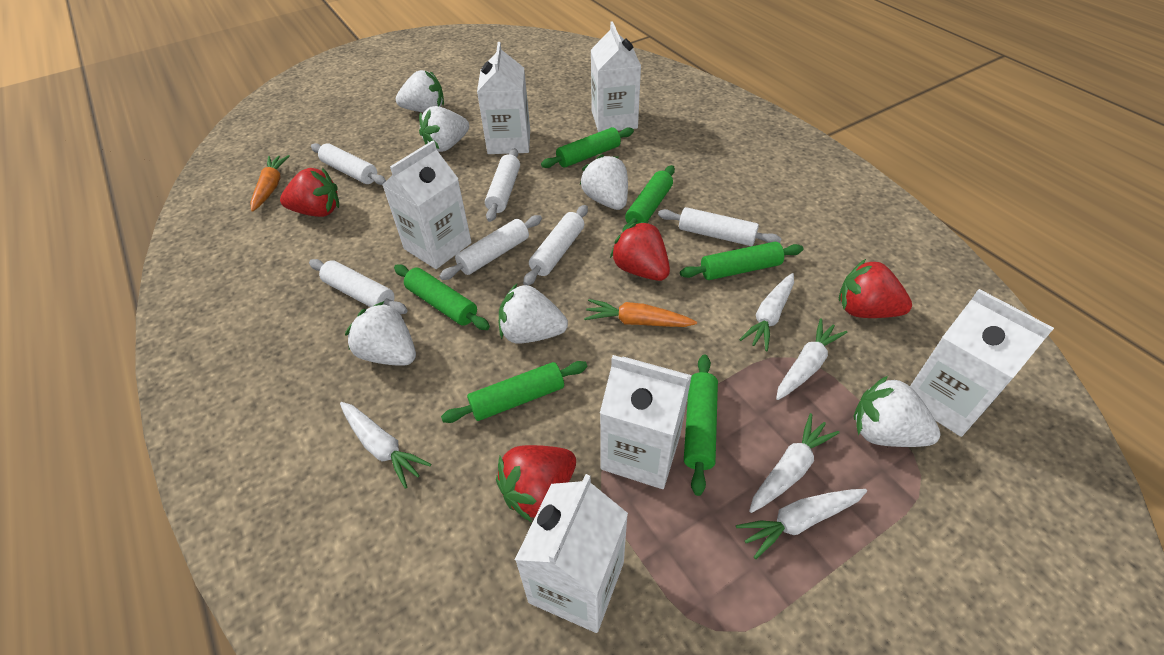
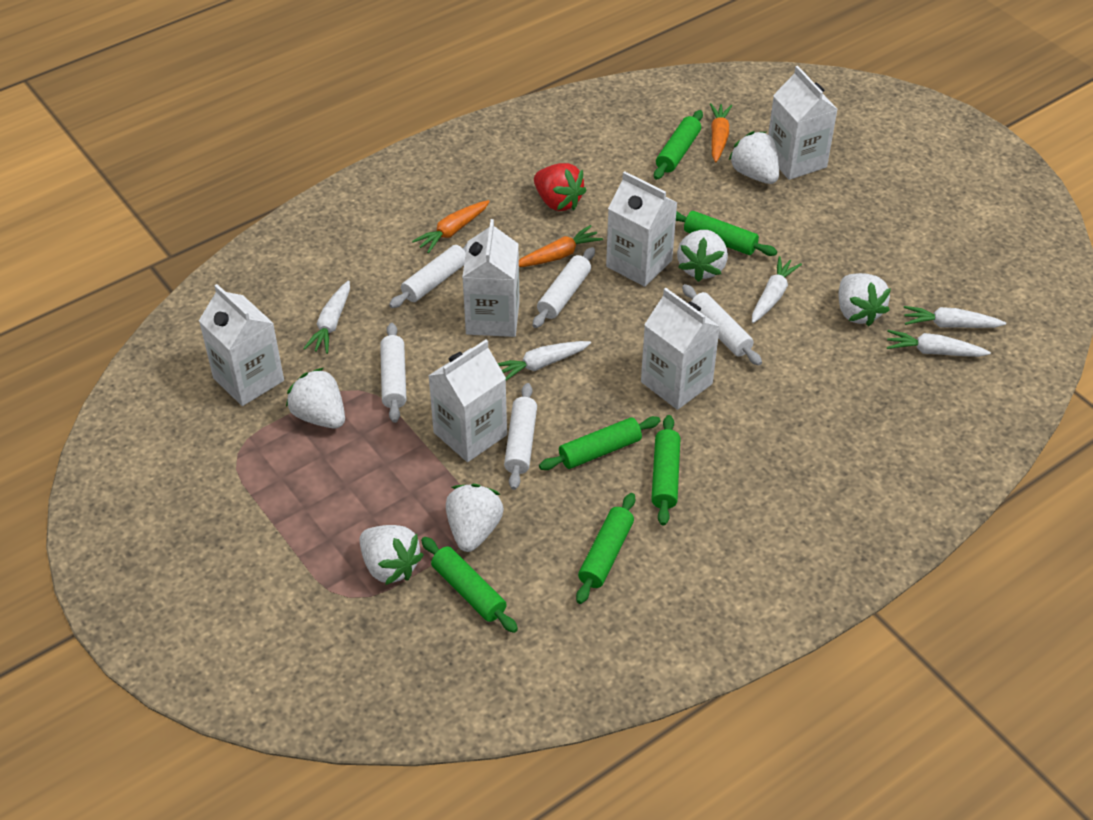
orange carrot: [250,155,290,212] [584,299,697,327] = 2 -> [412,200,490,253] [519,225,603,267] [710,103,732,162] = 3
red strawberry: [280,168,339,217] [496,445,576,522] [610,221,670,281] [839,259,912,318] = 4 -> [534,163,587,211] = 1
white rolling pin: [309,259,408,314] [311,143,386,185] [439,215,542,280] [485,148,520,222] [523,205,588,286] [658,207,782,246] = 6 -> [380,323,406,423] [389,243,467,308] [504,383,537,490] [533,247,595,328] [682,284,762,366] = 5

